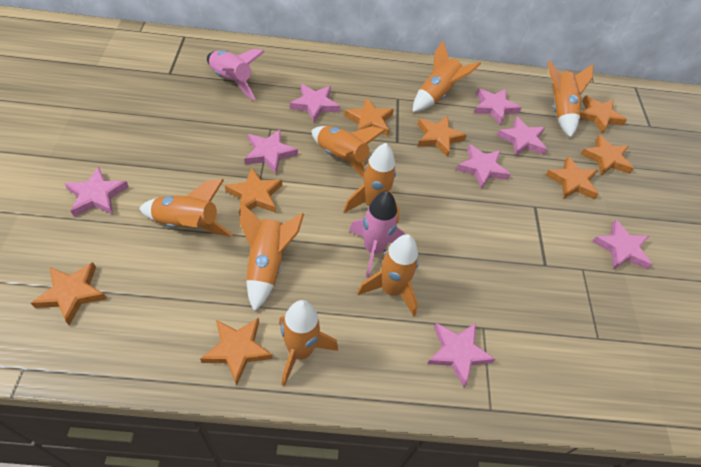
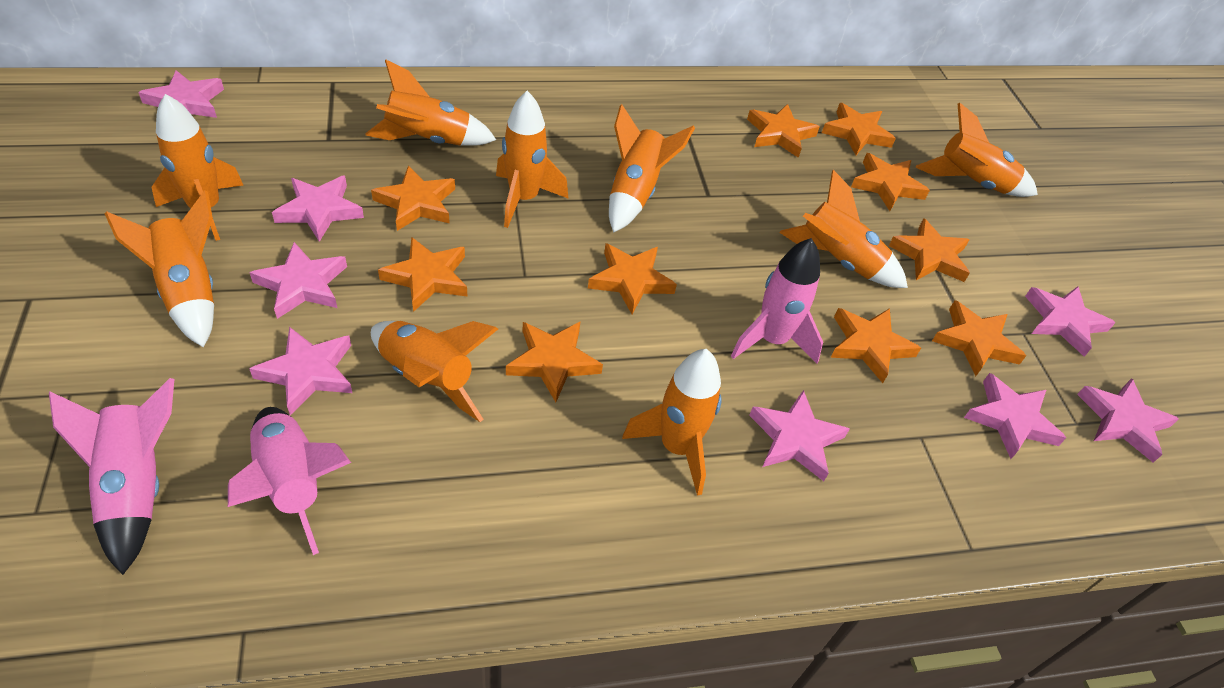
orange rocket: [139,179,233,237] [240,203,304,312] [279,300,338,386] [311,126,386,177] [344,143,400,224] [357,234,419,316] [413,40,481,112] [548,60,593,138] = 8 -> [105,190,214,348] [151,94,244,241] [366,59,496,146] [371,321,498,422] [496,91,569,228] [609,104,695,233] [622,349,722,496] [779,170,908,288] [916,103,1038,197] = 9
orange star: [31,262,107,325] [200,318,273,385] [225,167,282,216] [344,98,394,136] [417,115,467,157] [545,156,598,199] [580,95,627,134] [580,135,634,176] = 8 -> [371,166,455,231] [378,237,467,312] [506,321,603,402] [588,243,677,314] [747,104,820,158] [822,103,896,155] [831,308,921,383] [851,153,930,211] [889,218,970,282] [932,300,1026,376] = 10
pink rocket: [207,49,265,100] [349,191,405,278] = 2 -> [49,378,174,575] [228,407,351,555] [731,238,823,363] = 3

